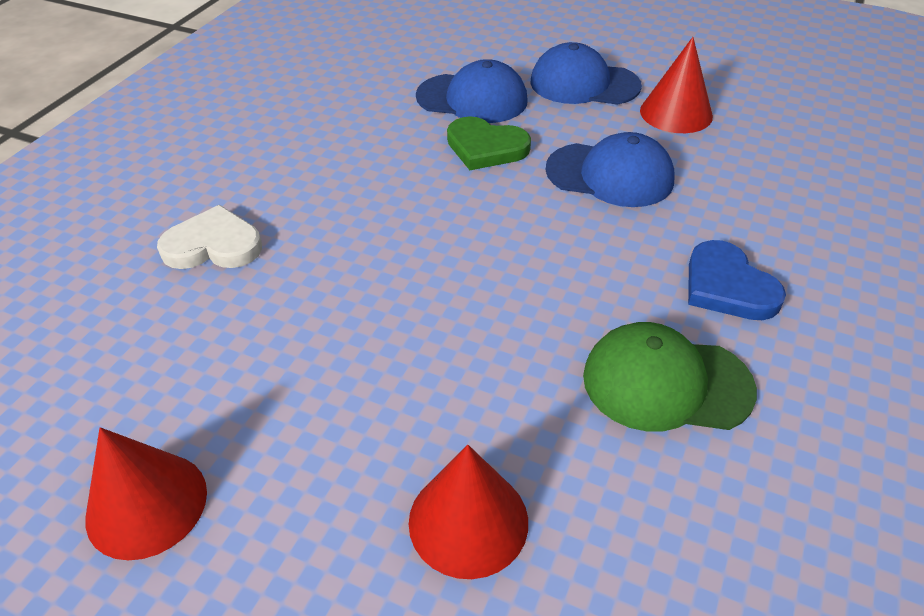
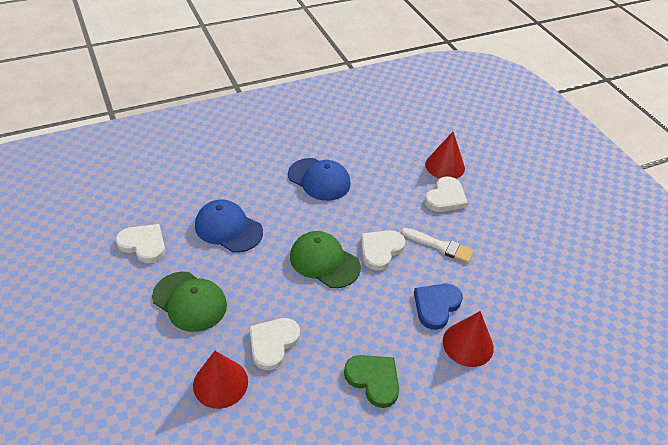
blue cap: [416,59,528,123] [530,42,642,105] [546,132,675,207] = 3 -> [195,199,263,253] [288,158,351,201] = 2
green cap: [583,322,757,431] = 1 -> [152,272,227,332] [290,231,361,288] = 2
white brush: none = 0 -> [402,228,474,263] = 1
white heart: [157,205,262,269] = 1 -> [116,224,165,263] [249,318,300,370] [361,230,405,271] [425,177,468,212] = 4

